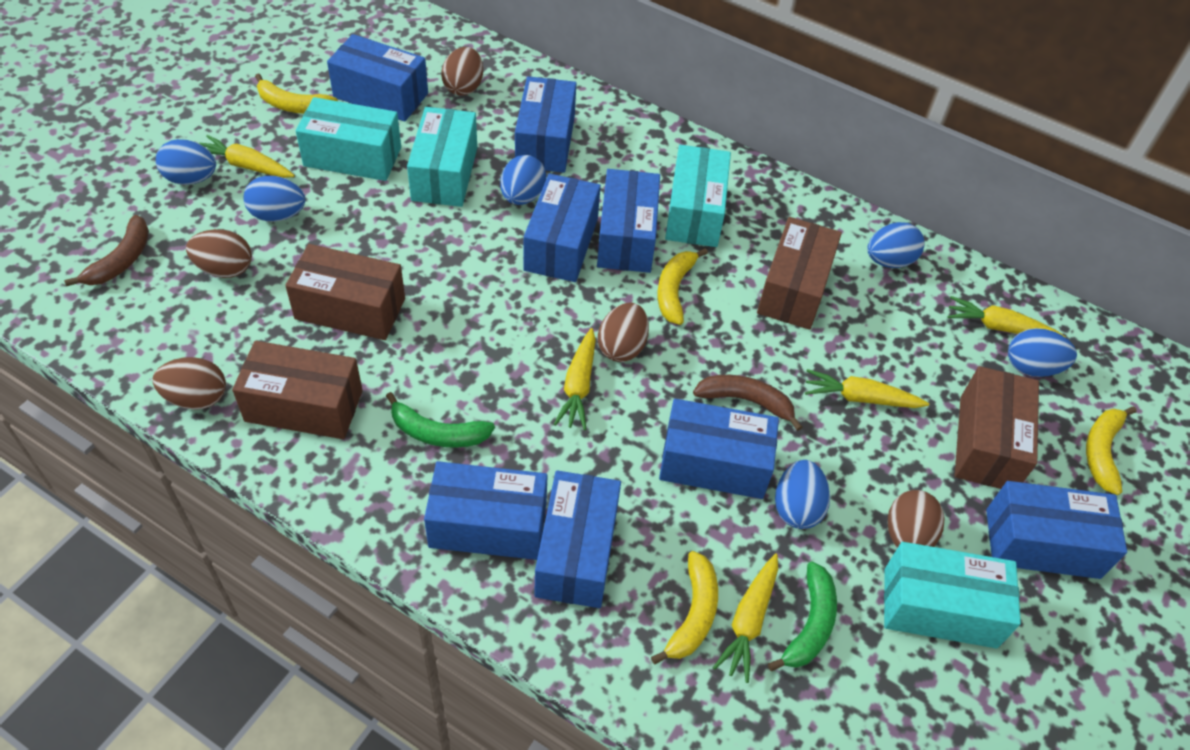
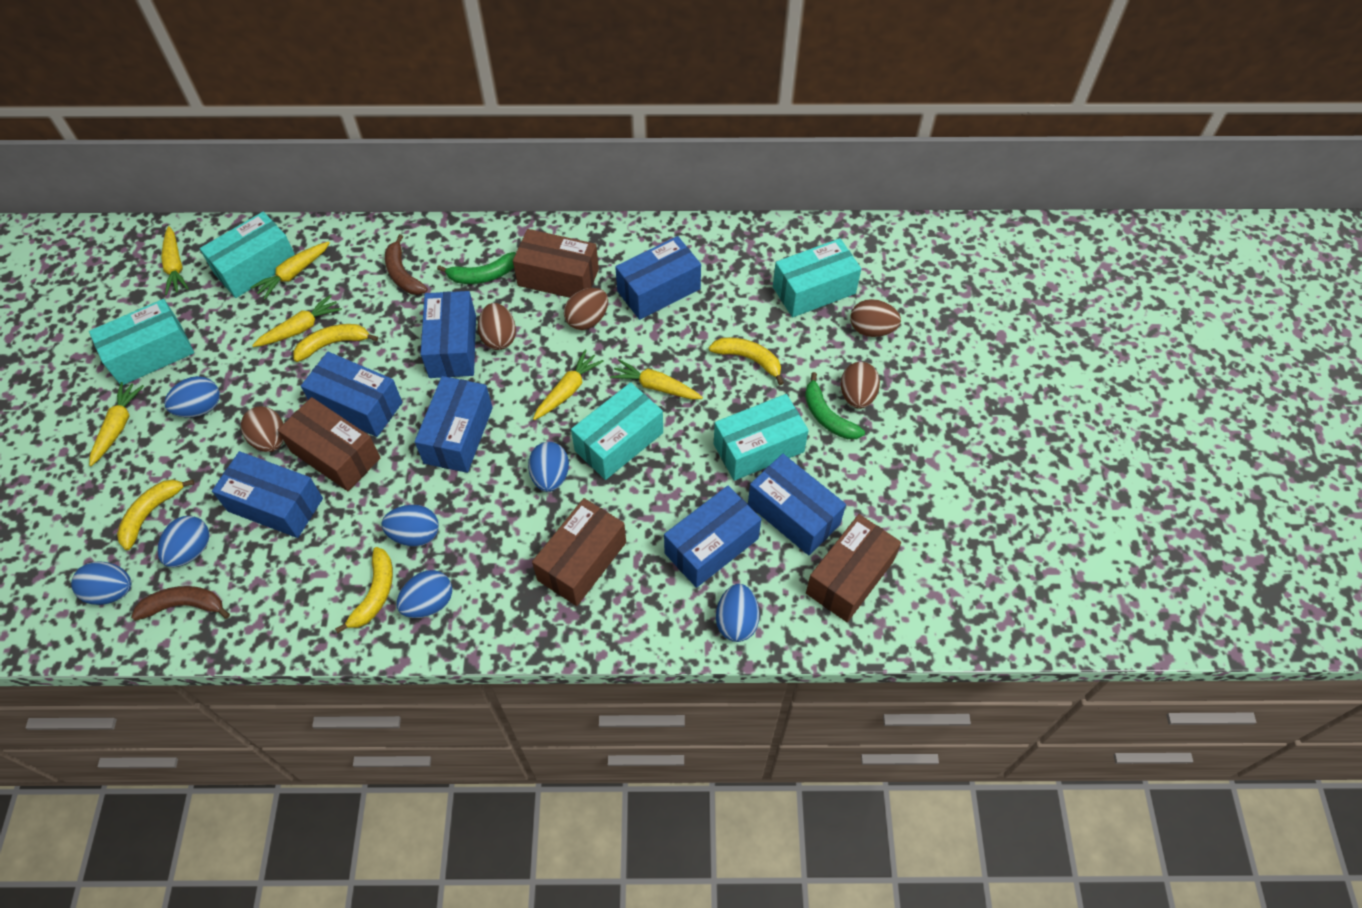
blue box: [327,34,428,122] [424,461,548,560] [515,76,576,173] [523,173,601,282] [534,470,621,608] [597,169,660,273] [659,399,779,499] [986,481,1127,579] = 8 -> [212,451,323,538] [301,352,402,437] [415,376,493,473] [421,291,476,378] [615,236,701,320] [664,486,761,588] [748,454,846,555] = 7
blue egg: [156,139,216,185] [243,176,305,222] [500,155,546,205] [775,460,830,529] [867,222,925,268] [1008,328,1077,377] = 6 -> [71,561,131,605] [157,516,209,567] [164,376,220,417] [382,505,439,547] [397,570,452,618] [528,442,569,492] [716,584,760,642] = 7
turquoise box: [296,97,401,181] [407,107,477,207] [665,145,731,247] [884,542,1021,649] = 4 -> [89,299,194,385] [200,212,295,298] [571,382,663,480] [714,394,809,481] [773,238,861,318] = 5
yellow carrot: [199,135,295,178] [554,328,596,430] [713,554,778,683] [805,369,929,408] [947,296,1066,338] = 5 -> [89,382,144,466] [161,226,189,295] [250,241,330,300] [252,295,342,347] [533,349,604,420] [610,359,703,400] = 6

